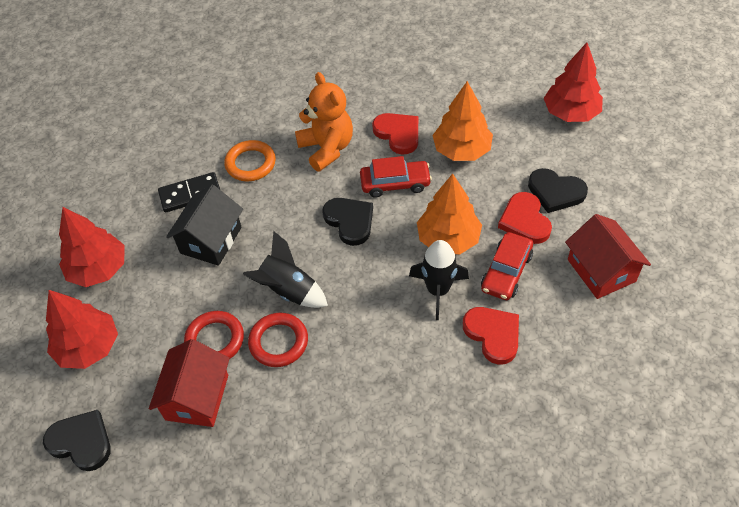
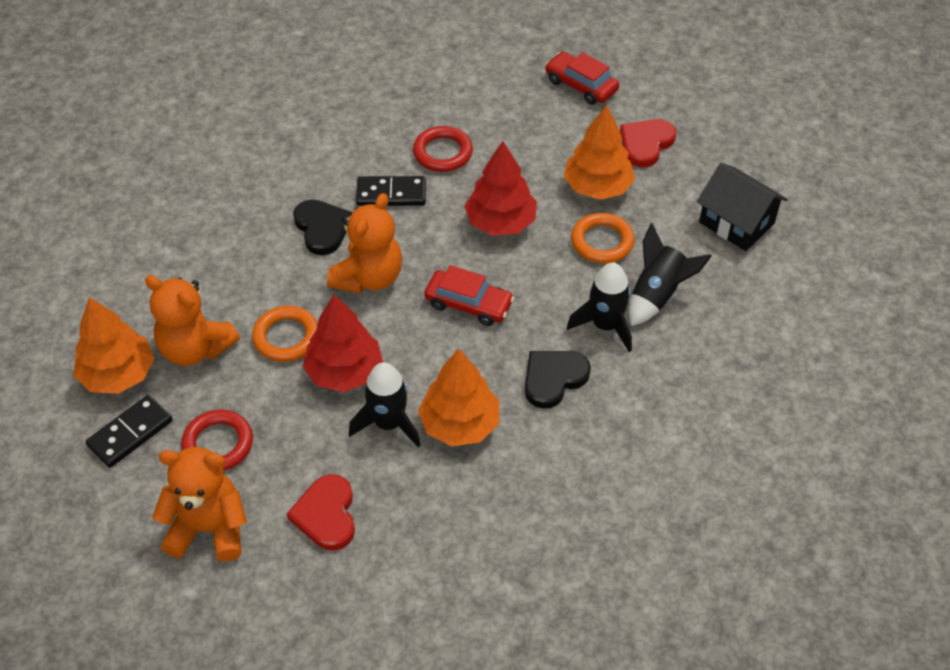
black domino: [158,172,220,213] = 1 -> [85,395,173,468] [356,176,426,206] = 2
black heart: [43,410,111,471] [323,198,373,246] [528,168,588,213] = 3 -> [293,200,352,255] [525,351,591,409] = 2
black rocket: [243,231,328,308] [409,240,469,320] = 2 -> [349,362,421,448] [567,263,632,352] [629,223,712,326] = 3
orange ring: [224,140,276,181] = 1 -> [252,306,318,362] [571,213,635,263] = 2
orange teddy bear: [295,72,353,172] = 1 -> [145,275,240,366] [152,447,247,562] [327,193,402,293] = 3
orange tree: [417,173,482,254] [432,81,493,161] = 2 -> [74,297,154,394] [418,349,499,446] [563,105,635,200] = 3
red heart: [372,113,418,155] [463,307,519,365] [498,192,552,244] = 3 -> [287,474,355,551] [620,119,676,167] = 2
red house: [149,339,230,427] [565,214,651,299] = 2 -> none = 0
red tree: [46,290,118,369] [59,207,124,287] [544,42,603,122] = 3 -> [303,295,383,392] [464,141,537,236] = 2

